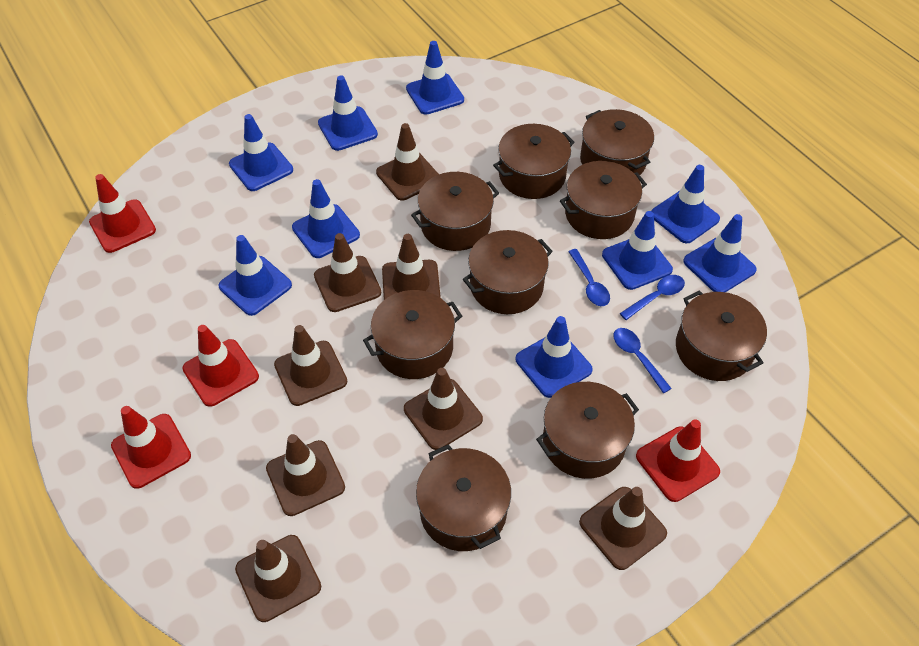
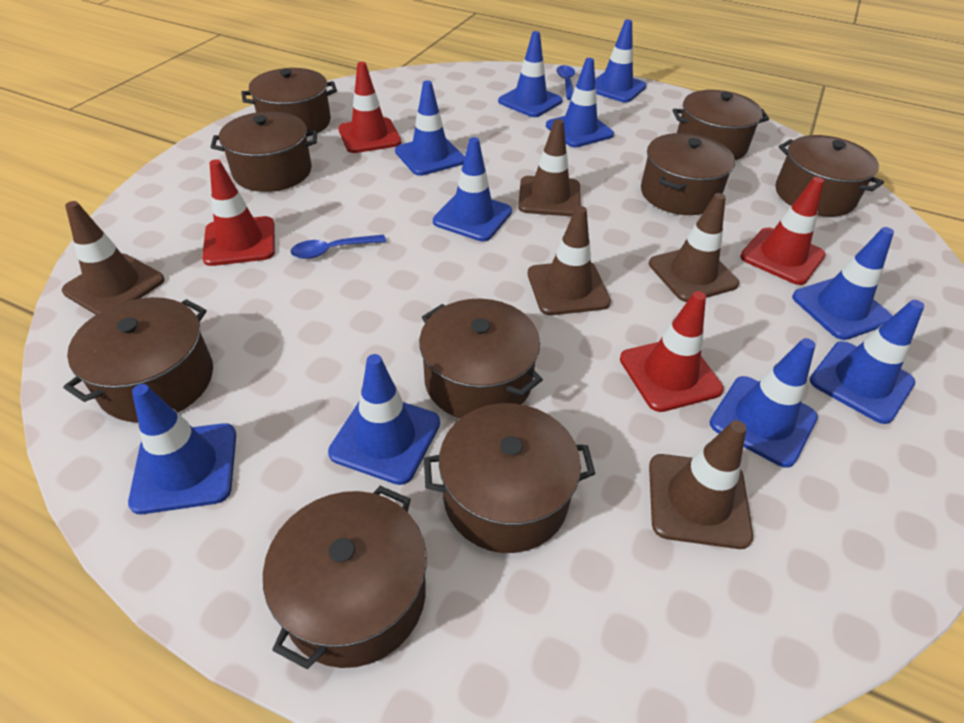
blue spoon: [568,249,610,306] [614,328,672,393] [620,275,685,320] = 3 -> [290,235,386,259] [556,65,575,100] = 2
blue traffic cone: [218,235,292,316] [229,114,293,191] [292,179,360,258] [318,75,378,151] [406,41,464,115] [516,316,593,398] [602,211,673,290] [651,165,720,243] [683,214,757,292] = 9 -> [128,384,236,514] [328,354,440,485] [395,81,465,176] [433,137,512,241] [498,31,563,117] [546,58,614,147] [595,19,646,103] [710,338,818,468] [792,227,894,340] [810,300,924,424] = 10
brown traffic cone: [235,535,321,622] [266,434,345,516] [274,325,347,406] [314,233,381,312] [376,123,439,201] [382,234,441,300] [404,368,483,450] [579,487,667,570] = 8 -> [62,201,164,315] [518,119,581,216] [528,206,611,315] [649,193,739,302] [649,420,753,549] = 5

